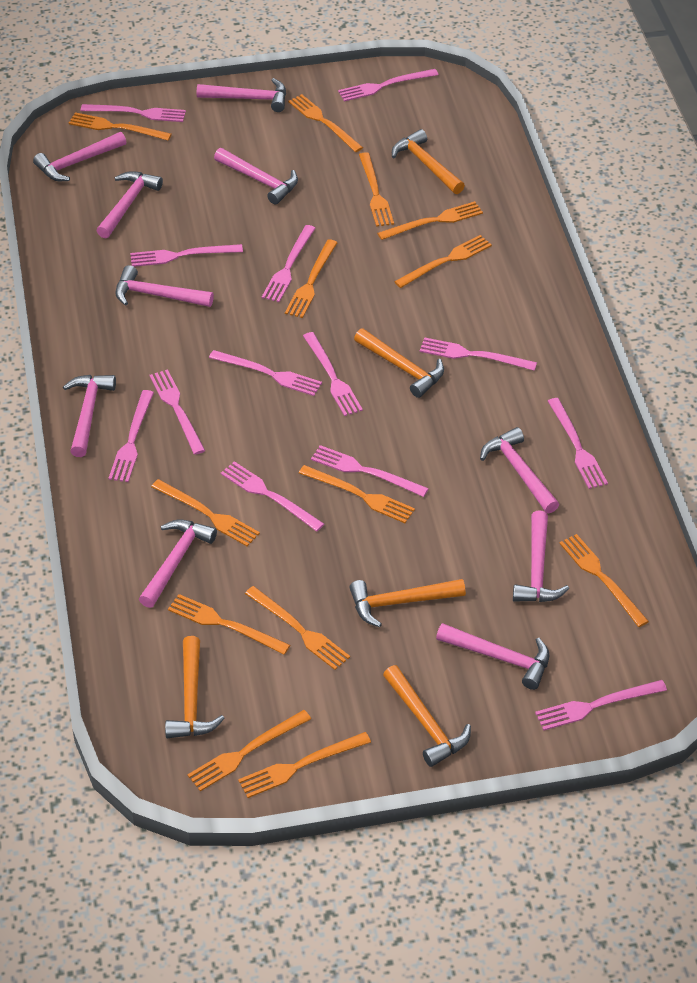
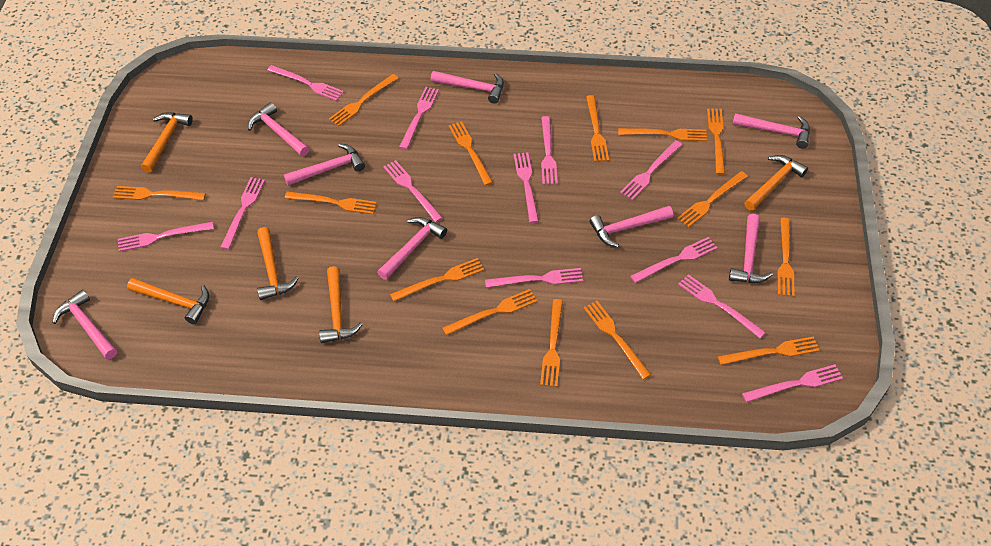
orange fork: [69,112,172,141] [151,479,260,546] [168,594,290,655] [187,710,311,791] [238,732,371,798] [245,586,350,670] [285,239,338,318] [288,94,363,152] [299,465,415,523] [359,152,394,227] [377,201,483,240] [394,235,492,288] [559,534,649,627] = 13 -> [113,186,206,200] [285,191,377,214] [329,74,398,126] [390,258,484,302] [442,289,537,335] [448,121,493,186] [540,299,563,387] [583,301,651,380] [586,95,609,162] [618,128,707,141] [677,171,748,228] [707,108,725,175] [718,336,820,365] [777,218,795,297] = 14
pink fork: [81,104,186,122] [108,390,154,482] [130,244,243,267] [149,369,205,455] [209,350,322,396] [221,461,324,531] [262,225,315,302] [303,332,363,416] [311,445,429,497] [338,69,438,102] [420,337,537,371] [535,680,667,731] [548,398,608,489] = 13 -> [118,222,214,252] [220,177,265,250] [267,65,344,101] [383,160,443,222] [399,87,439,150] [485,268,583,288] [514,152,539,223] [541,116,558,185] [620,140,682,200] [630,237,717,283] [678,274,766,338] [742,364,843,402] = 12
pink hammer: [33,132,126,181] [63,375,116,457] [97,171,163,238] [115,265,214,307] [139,519,217,608] [197,78,286,112] [214,148,298,205] [436,623,549,690] [480,427,559,513] [513,511,569,602] = 10 -> [53,290,117,359] [248,102,309,156] [284,144,365,186] [377,217,447,280] [431,71,504,104] [589,206,673,247] [729,214,773,283] [733,113,810,149] = 8

